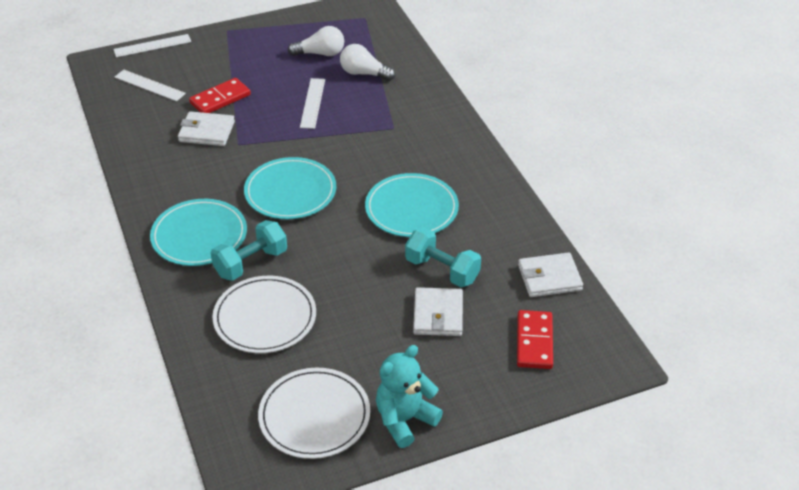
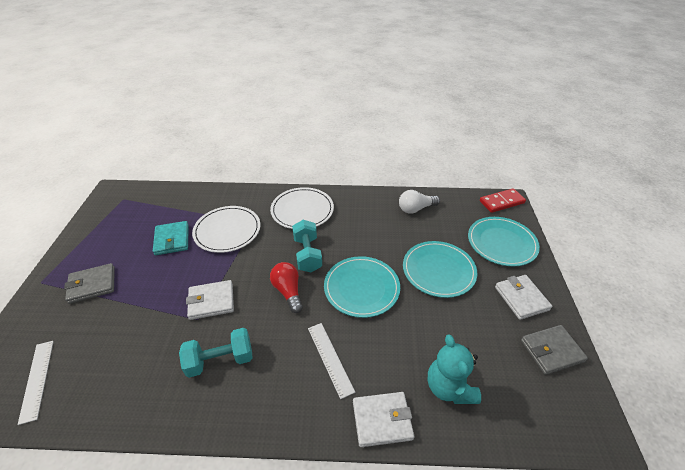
grey wallet: none = 0 -> [64,263,115,304] [521,325,588,375] = 2
red domino: [189,78,251,113] [517,310,553,369] = 2 -> [480,188,526,213] = 1
red light bulb: none = 0 -> [270,262,303,313] = 1
turquoise wallet: none = 0 -> [153,221,189,255] = 1
white light bulb: [288,26,344,56] [340,44,395,81] = 2 -> [399,190,440,214] = 1
white ruler: [113,34,191,57] [115,70,186,101] [300,78,325,129] = 3 -> [17,341,54,425] [308,323,355,399] = 2

